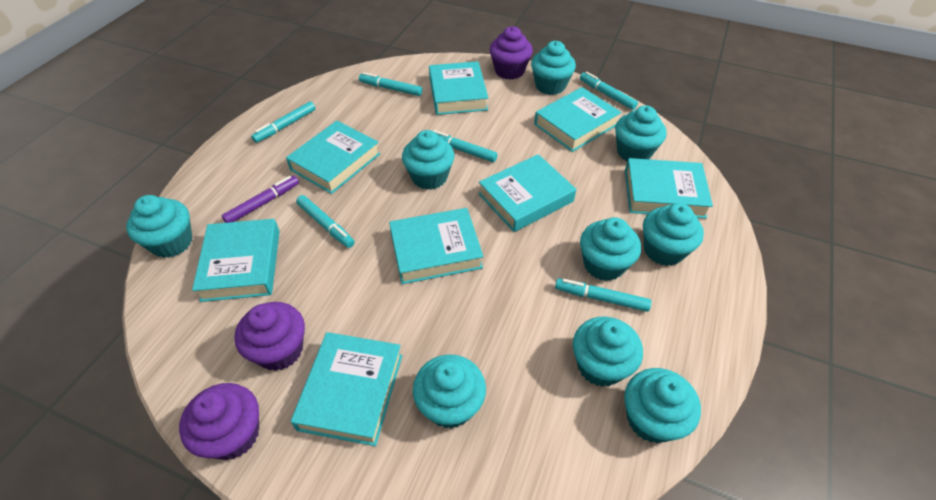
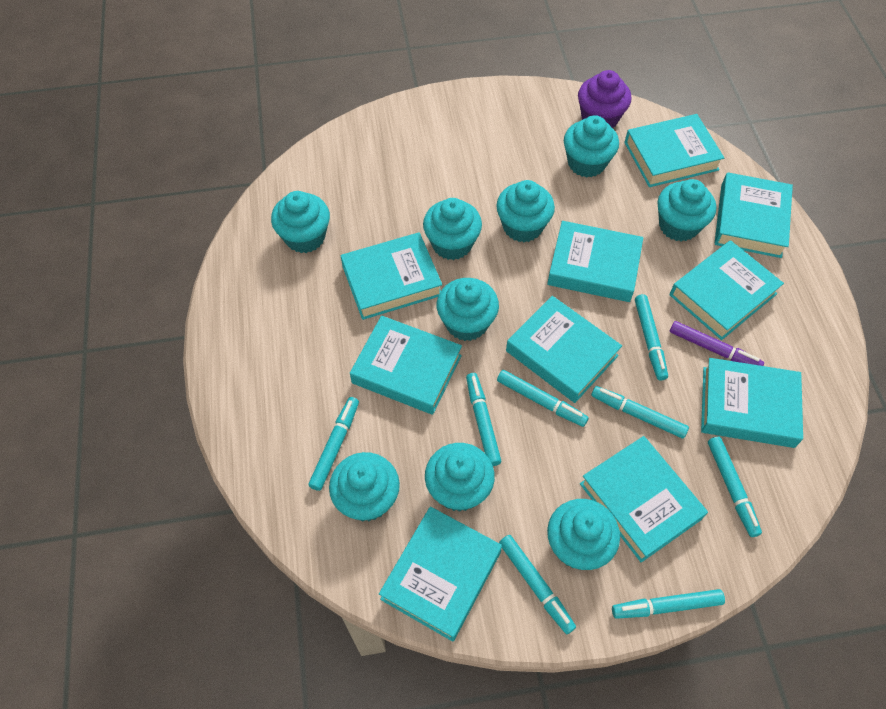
purple cupcake: [179,383,259,460] [234,302,305,371] [490,26,533,80] = 3 -> [578,70,632,128] = 1
turquoise book: [192,219,280,302] [286,121,380,194] [291,332,402,446] [389,208,484,284] [429,61,488,115] [479,154,576,232] [534,87,622,152] [625,158,713,218] = 8 -> [341,232,442,320] [350,316,462,415] [379,506,502,641] [506,296,622,403] [547,221,643,302] [580,436,708,562] [624,114,724,187] [670,240,784,340] [701,358,803,448] [715,172,793,258] = 10
turquoise marker: [251,101,316,143] [296,195,355,248] [359,72,422,96] [433,130,498,162] [555,279,652,312] [580,72,638,110] = 6 -> [308,397,359,491] [466,373,501,466] [497,370,589,427] [499,535,576,634] [591,386,689,439] [612,589,725,619] [635,294,668,380] [708,437,762,537] = 8

